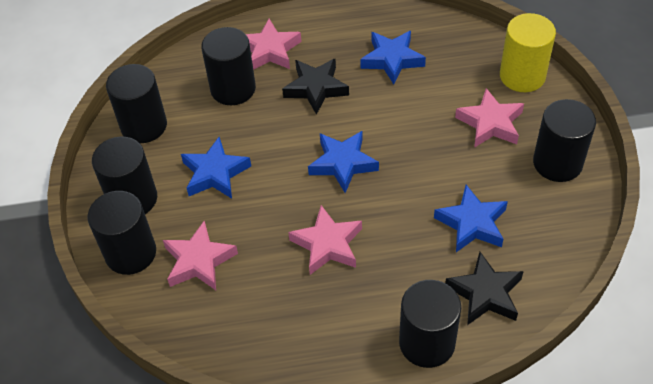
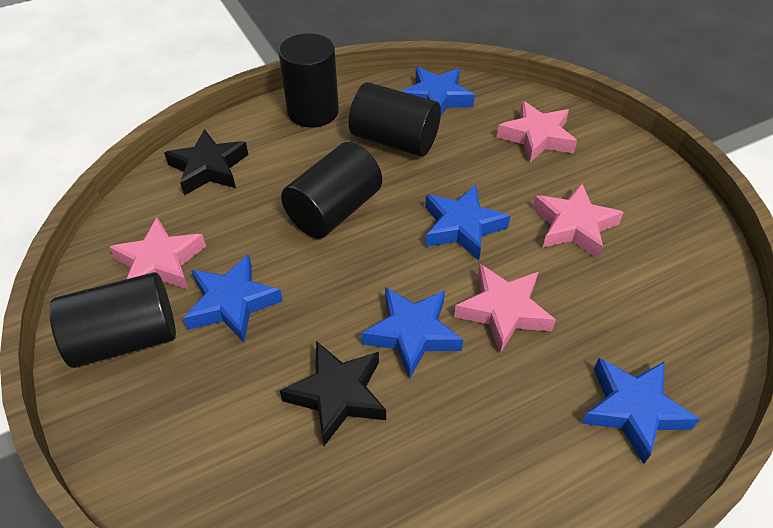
black cylinder: [88,191,156,275] [92,137,157,214] [106,64,167,143] [201,27,256,105] [399,280,461,368] [533,99,596,182] = 6 -> [49,272,176,368] [279,33,339,128] [281,142,382,239] [349,82,441,156] = 4
blue star: [181,137,251,199] [308,131,379,193] [360,31,426,84] [434,185,508,252] = 4 -> [183,254,283,342] [361,287,463,380] [401,67,475,116] [425,185,510,261] [581,358,700,464] = 5
yellow cylinder: [500,13,556,92] = 1 -> none = 0

